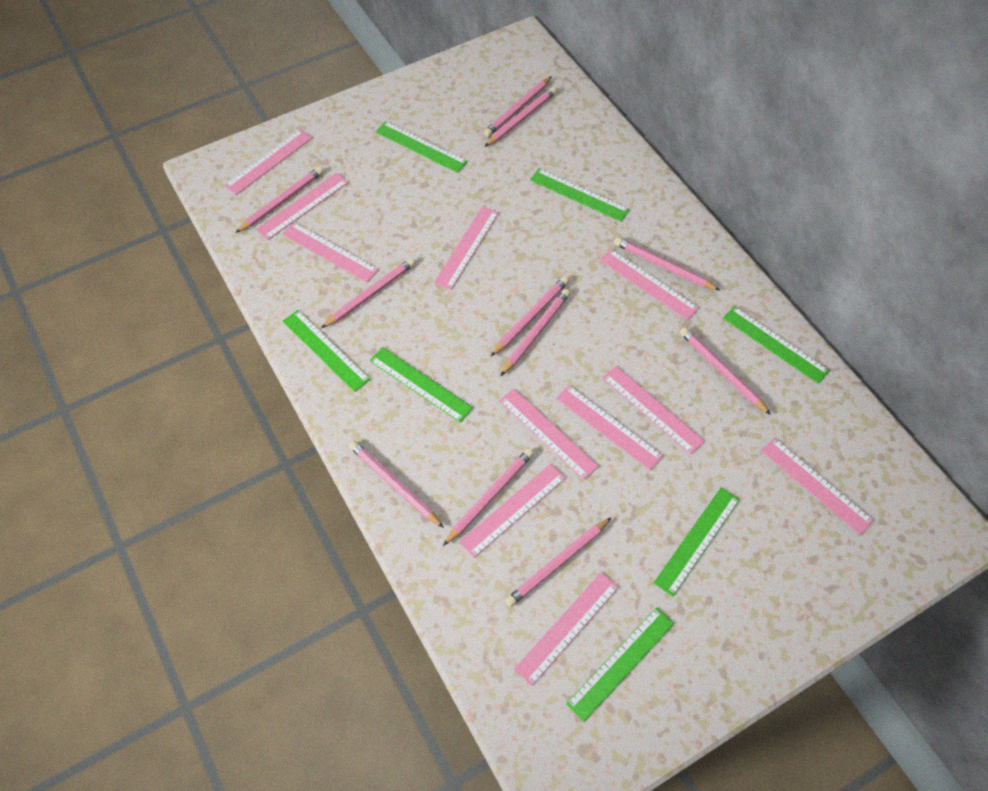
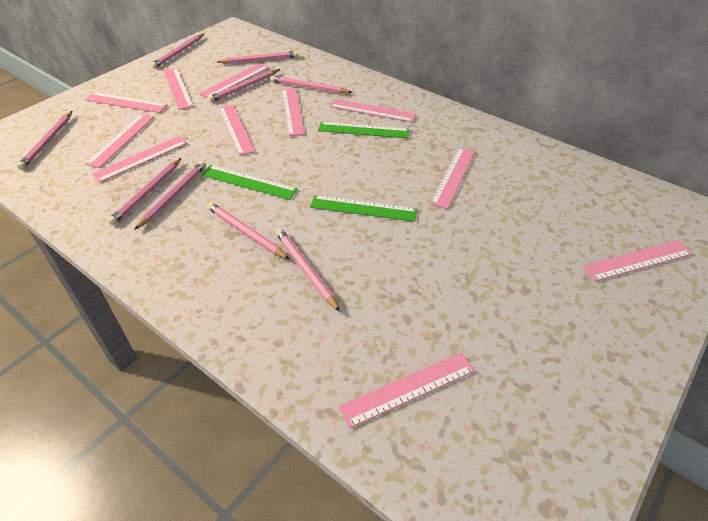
green ruler: [283,310,370,392] [370,347,473,422] [375,121,468,173] [530,168,630,222] [566,607,674,722] [654,487,740,596] [723,306,830,384] = 7 -> [201,165,298,200] [310,195,417,222] [318,122,409,139] = 3
pink pencil: [235,167,323,233] [321,258,415,328] [349,440,444,528] [443,448,534,546] [484,76,552,137] [484,87,557,147] [490,276,569,357] [501,289,570,376] [505,517,612,607] [614,237,721,291] [680,327,771,415] = 11 -> [17,111,72,170] [107,158,181,225] [134,161,206,230] [150,33,204,69] [207,202,290,260] [208,69,280,103] [217,51,299,64] [270,75,353,94] [275,228,340,312] = 9

